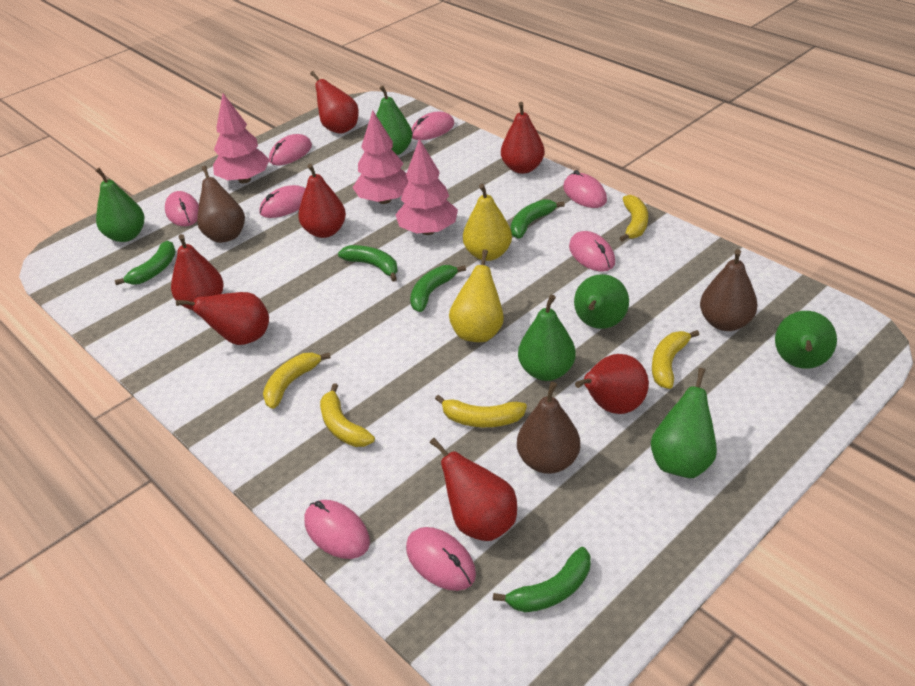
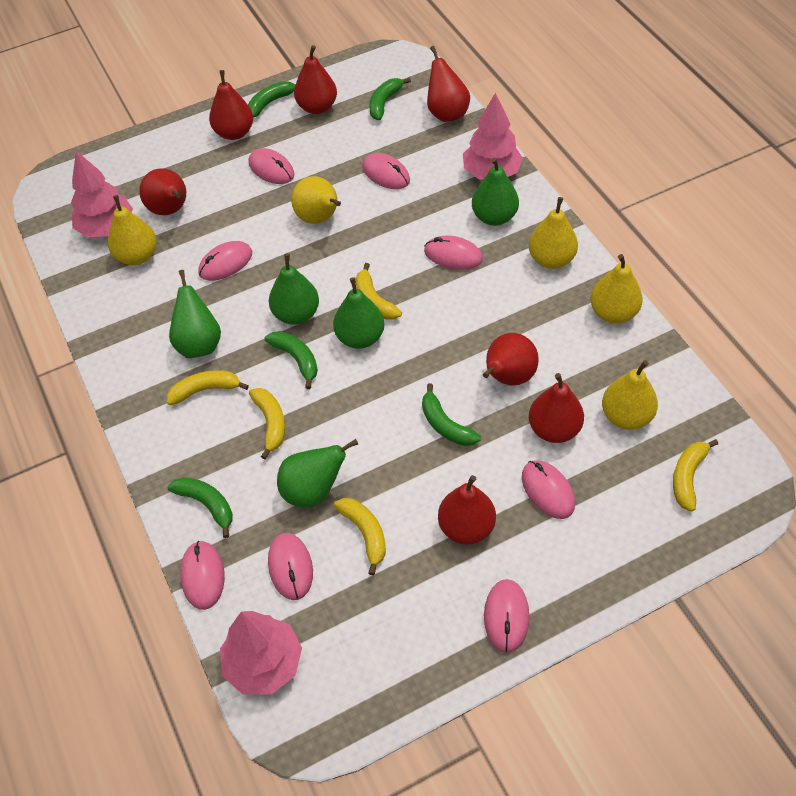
brown pear: [197,166,245,243] [517,382,580,474] [700,249,758,331] = 3 -> none = 0
green pear: [96,168,144,242] [376,85,413,155] [518,295,576,381] [574,274,629,329] [651,368,717,478] [775,311,837,369] = 6 -> [169,270,221,358] [269,254,319,325] [277,439,358,507] [333,277,384,349] [472,158,519,226] = 5
yellow pear: [449,249,504,342] [463,184,512,261] = 2 -> [108,195,157,265] [291,176,341,224] [529,197,578,269] [591,254,643,323] [602,360,658,430] = 5

